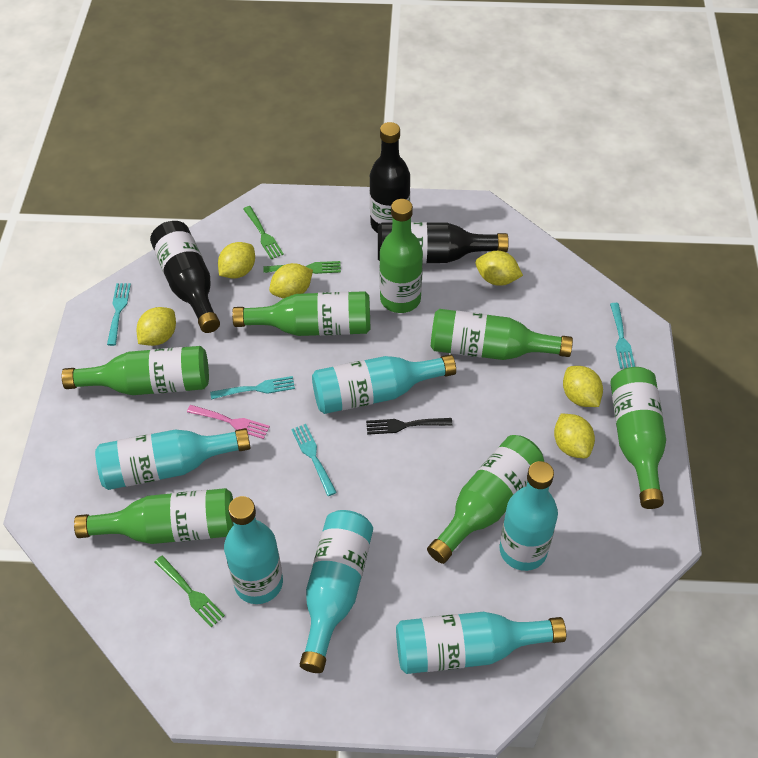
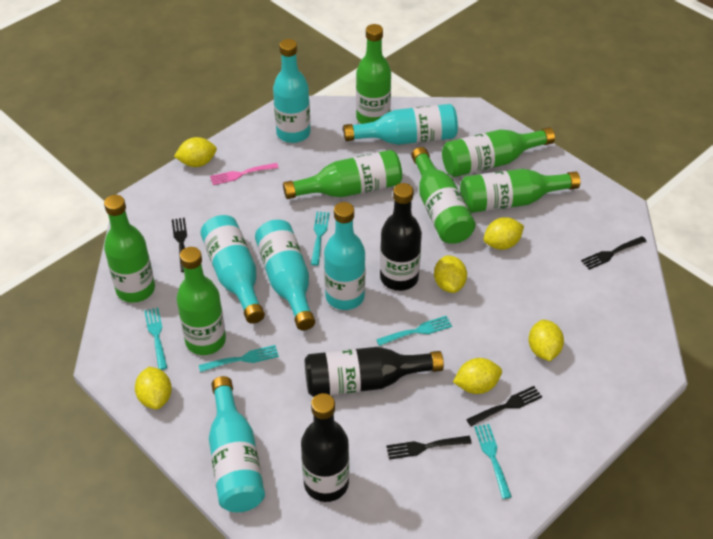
black fork: [366,418,453,435] = 1 -> [172,218,187,272] [386,436,472,460] [466,386,542,426] [581,236,647,270] = 4
green fork: [155,555,225,628] [243,206,284,259] [264,261,341,274] = 3 -> none = 0
turquoise fork: [107,283,131,346] [210,376,295,399] [291,424,337,496] [610,303,635,369] = 4 -> [144,308,167,370] [199,345,279,372] [311,212,329,266] [376,316,452,346] [474,424,512,499] = 5

